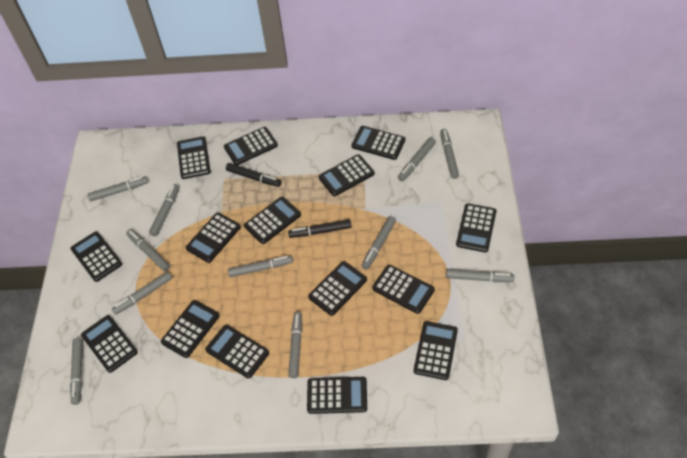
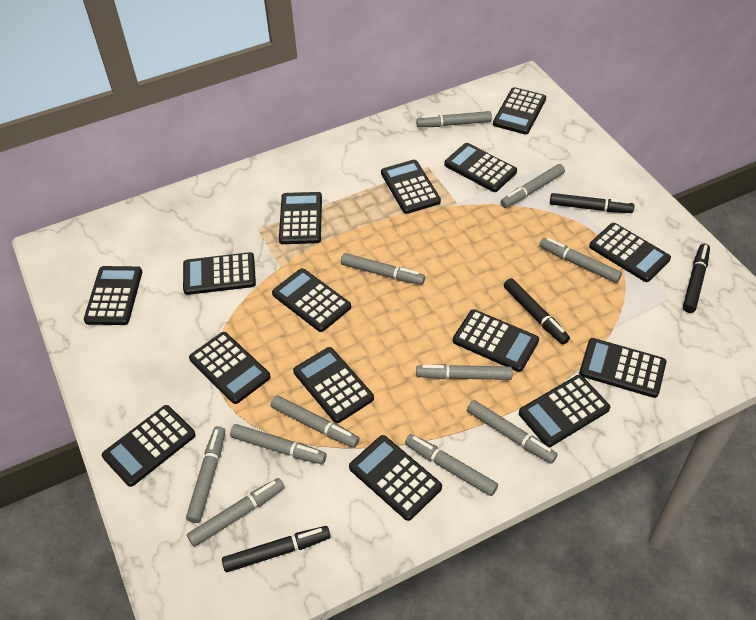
black marker: [226,163,281,187] [288,219,352,238] = 2 -> [222,526,331,572] [504,278,570,345] [550,193,634,213] [683,244,710,313] = 4

